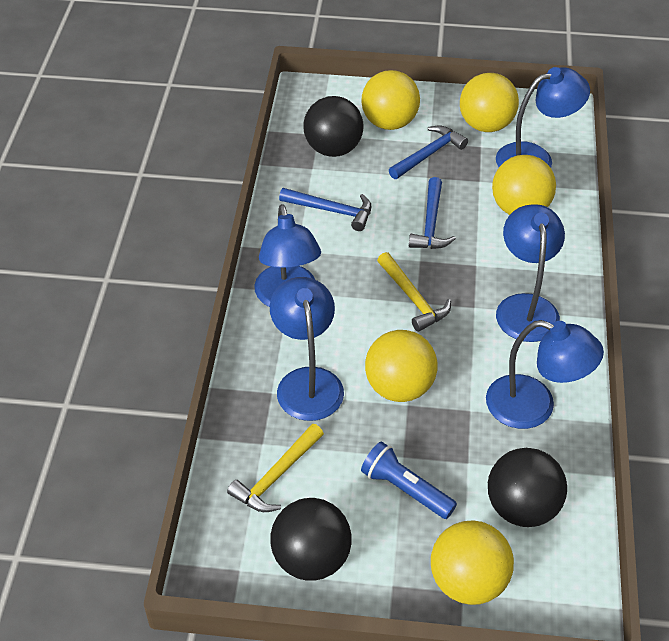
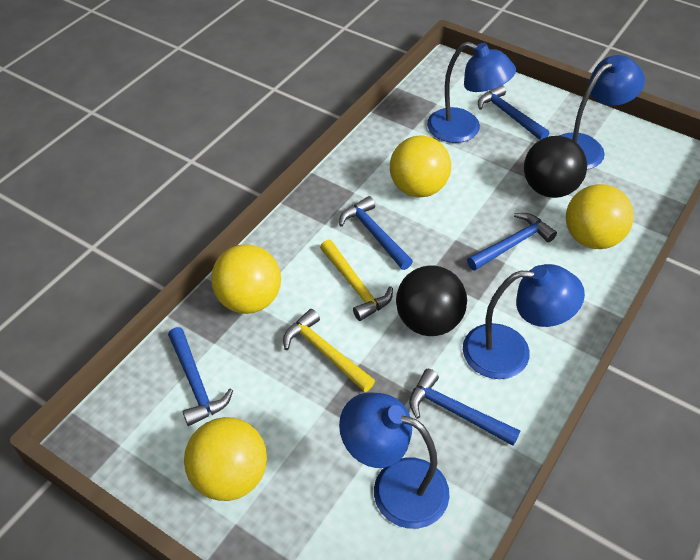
black ball: [270,498,352,581] [303,96,364,157] [488,448,567,527] = 3 -> [396,265,467,336] [524,136,587,198] = 2
blue flashlight: [361,441,457,519] = 1 -> none = 0
blue hammer: [279,188,372,231] [389,126,468,179] [409,177,456,249] = 3 -> [168,327,233,426] [339,196,413,270] [409,369,520,446] [467,213,557,270] [478,85,549,140] = 5
blue lamp: [254,204,321,307] [270,277,344,421] [486,320,604,429] [496,67,590,168] [496,204,565,342] = 5 -> [339,392,450,529] [427,42,516,143] [463,264,585,379] [559,55,645,169] = 4
yellow ball: [361,70,420,130] [365,330,438,402] [431,520,514,605] [460,73,519,132] [492,155,556,215] = 5 -> [184,417,267,501] [211,244,281,314] [390,135,451,198] [566,184,634,249] = 4

